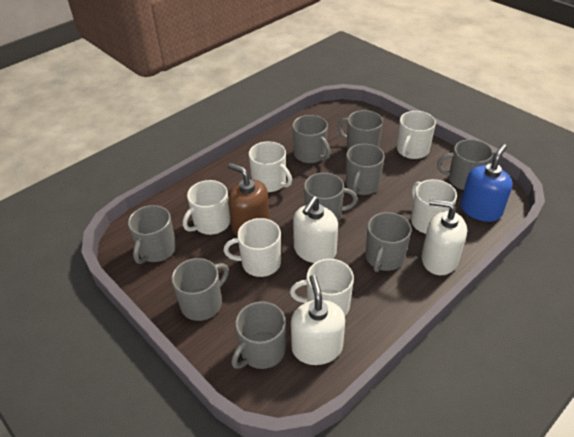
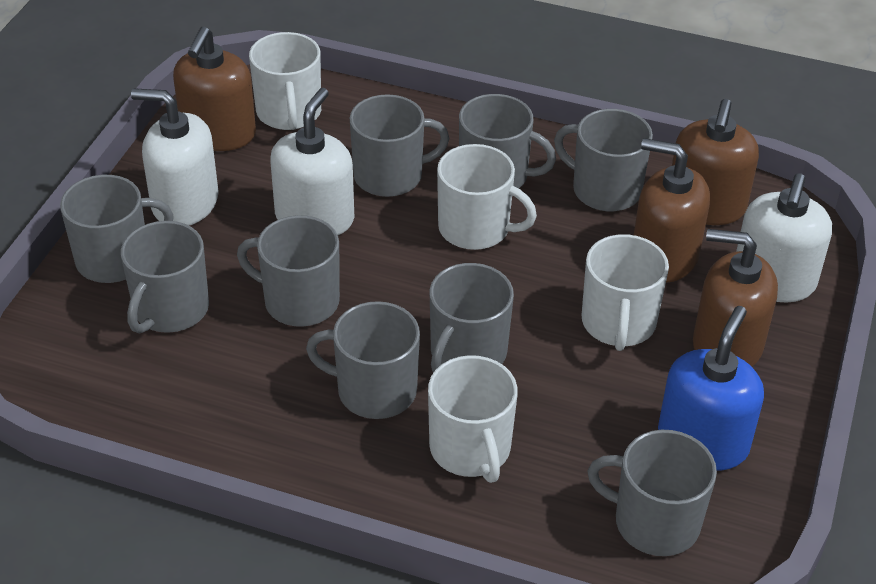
brown soap dispenser: [228,163,270,236] = 1 -> [173,27,256,151] [634,138,710,283] [672,99,759,225] [693,229,778,367] = 4
white mug: [183,180,230,235] [224,218,281,277] [249,141,292,192] [290,259,354,316] [397,111,436,159] [411,179,457,234] = 6 -> [249,32,321,130] [428,355,518,483] [437,144,537,250] [582,234,669,351] = 4

